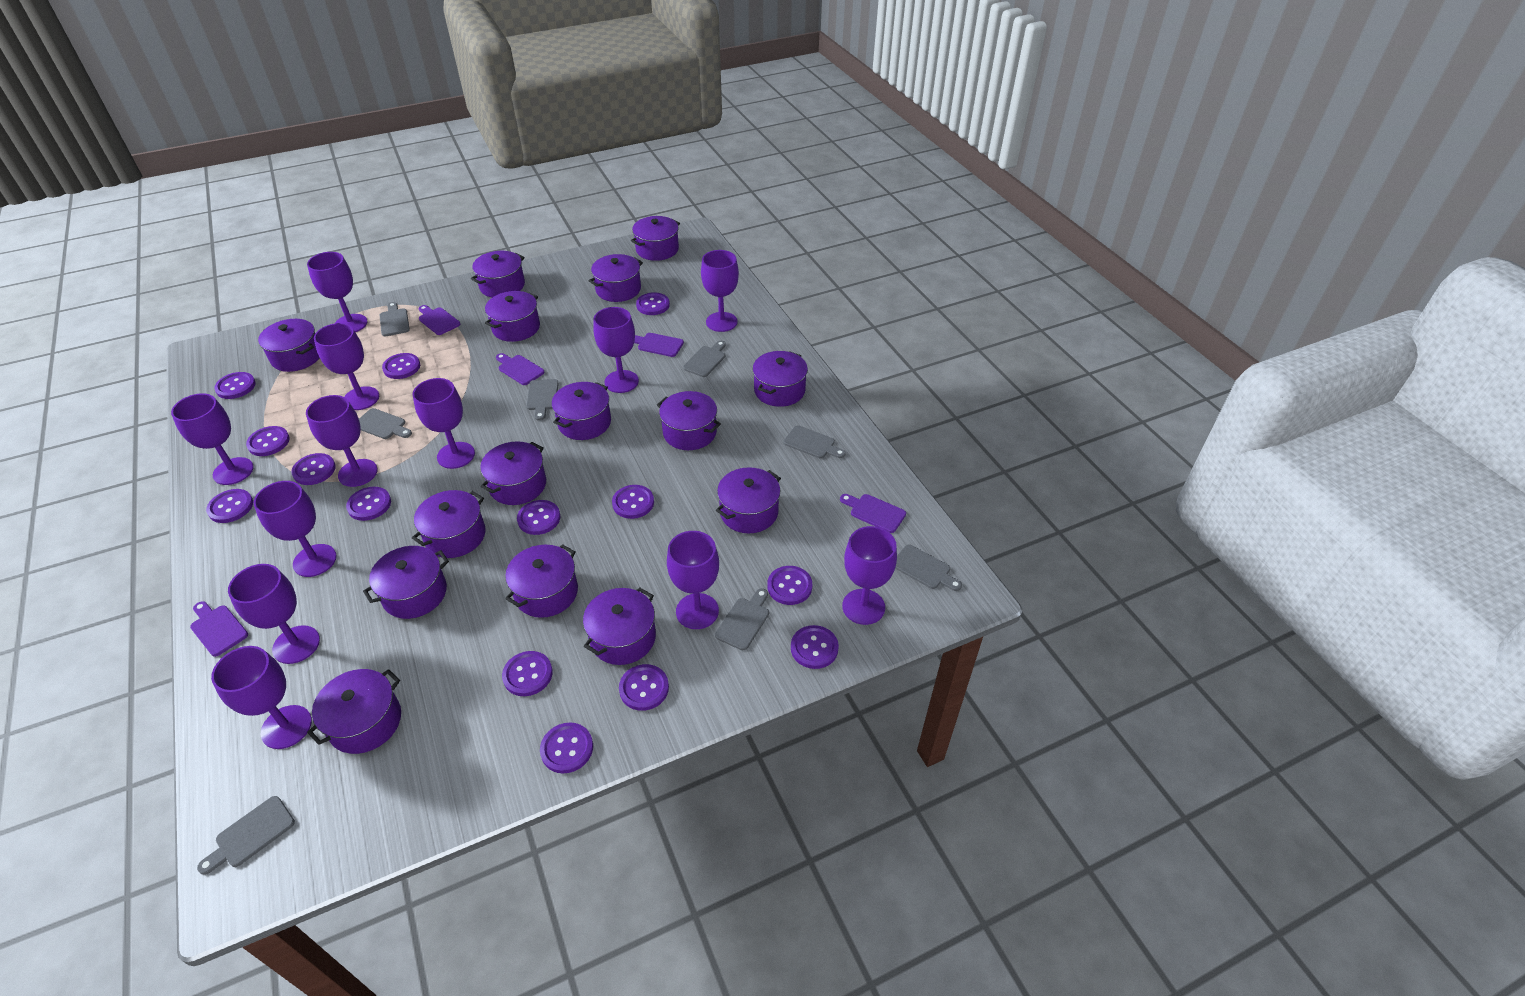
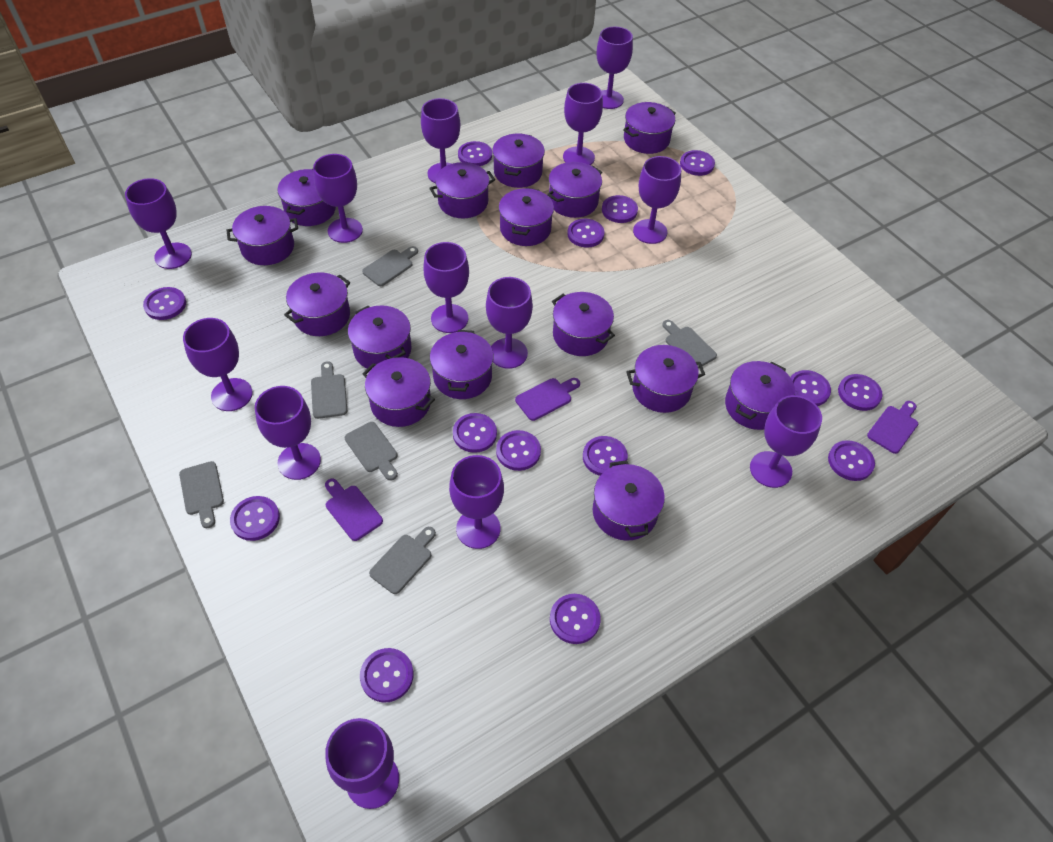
grey cutting board: [197,796,295,875] [359,408,412,439] [380,302,410,336] [526,379,559,421] [683,341,726,377] [715,588,769,650] [784,425,846,458] [895,544,962,591] = 8 -> [179,461,224,528] [311,361,347,419] [345,422,398,481] [362,246,418,286] [369,527,436,594] [662,320,717,368] = 6
purple cutting board: [190,601,248,657] [419,305,460,335] [496,353,545,385] [634,333,684,357] [840,494,906,533] = 5 -> [325,479,383,541] [515,378,580,421] [867,401,918,454] = 3
purple goblet: [171,393,254,485] [211,646,312,749] [228,564,320,664] [254,481,337,577] [306,395,378,487] [307,252,368,332] [314,323,379,410] [413,378,475,469] [593,307,639,393] [667,531,719,629] [701,250,739,332] [842,526,897,625] = 12 -> [125,178,192,269] [183,318,253,411] [255,386,321,480] [313,154,363,243] [325,718,399,809] [421,98,460,183] [423,242,469,333] [449,455,504,549] [486,277,533,369] [563,83,603,165] [597,26,633,109] [633,156,681,244] [750,395,822,488] = 13

